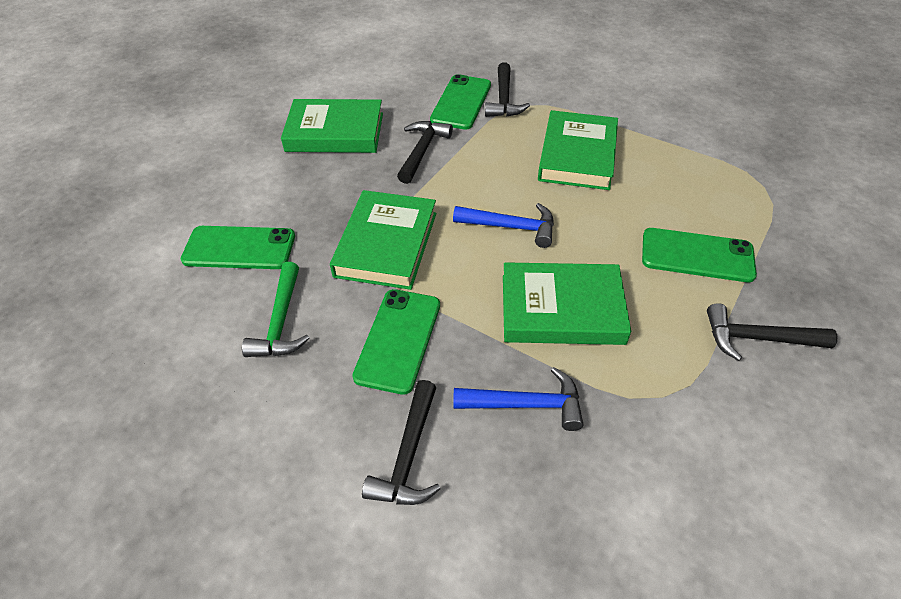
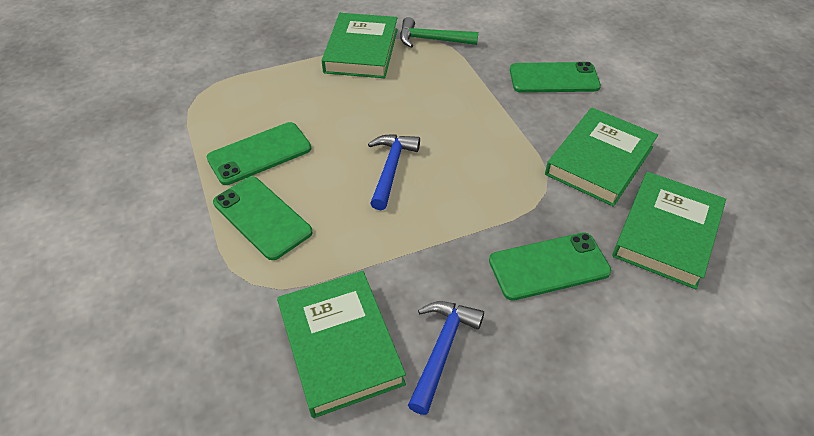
black hammer: [362,380,440,505] [397,121,453,184] [485,62,530,117] [707,303,837,361] = 4 -> none = 0

